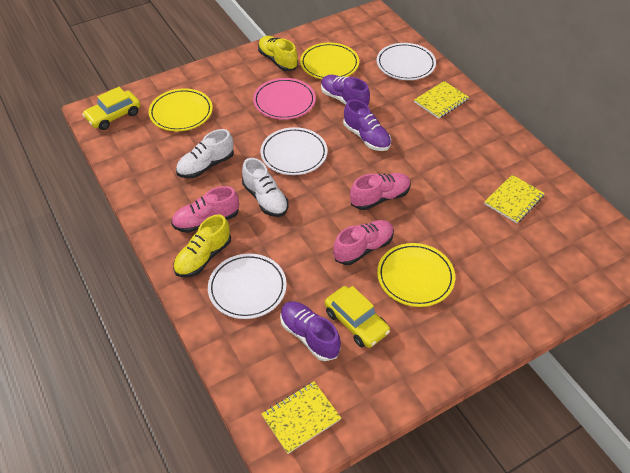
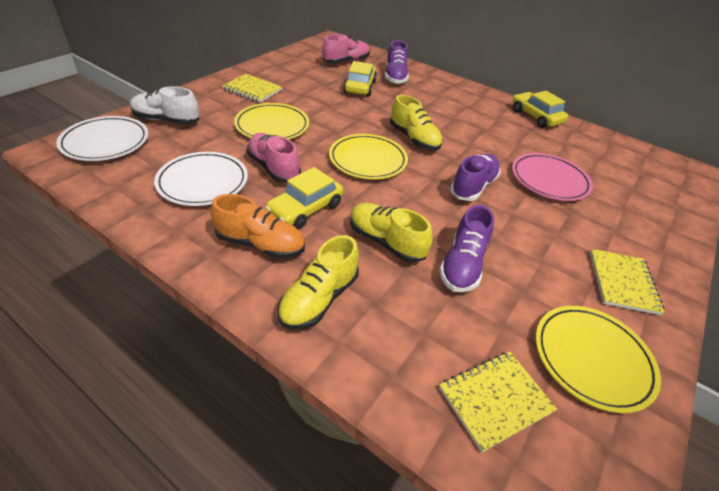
orange shoe: none = 0 -> [211,194,305,259] = 1
pink shoe: [171,186,239,233] [333,220,394,265] [350,173,411,210] = 3 -> [247,133,301,183] [322,34,370,63] = 2
white plate: [208,254,287,319] [260,127,328,175] [377,43,436,80] = 3 -> [56,116,148,161] [154,152,248,206] = 2
white shoe: [176,129,234,178] [242,158,288,217] = 2 -> [130,86,199,125] = 1
yellow car: [82,87,141,130] [325,286,390,348] = 2 -> [265,167,343,230] [343,61,377,97] [512,91,568,128] = 3
yellow shoe: [173,215,231,277] [258,36,298,71] = 2 -> [278,235,359,329] [350,203,433,263] [390,95,443,150] = 3

